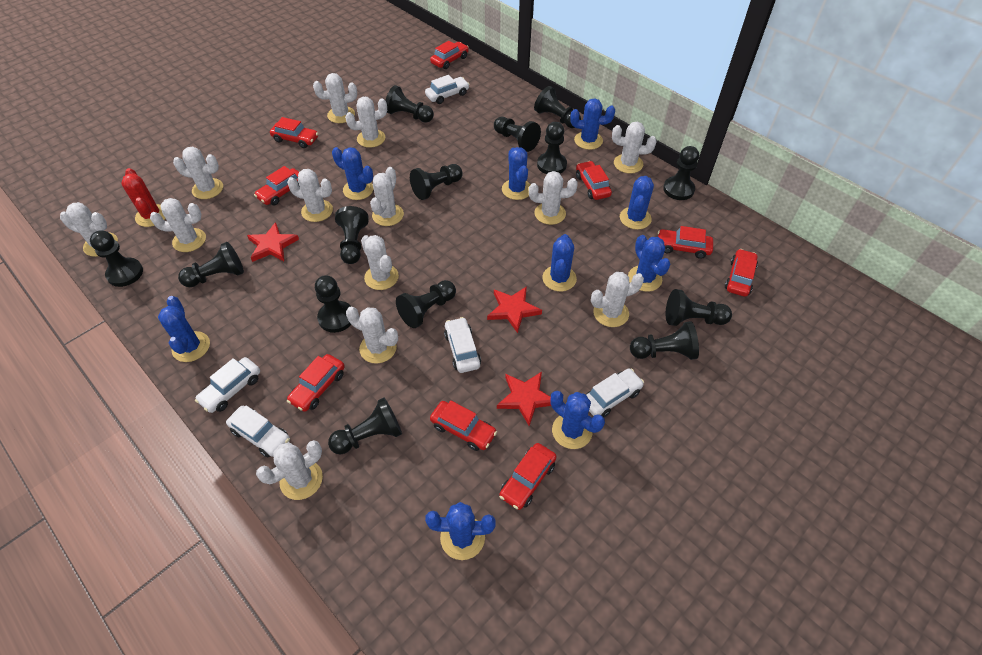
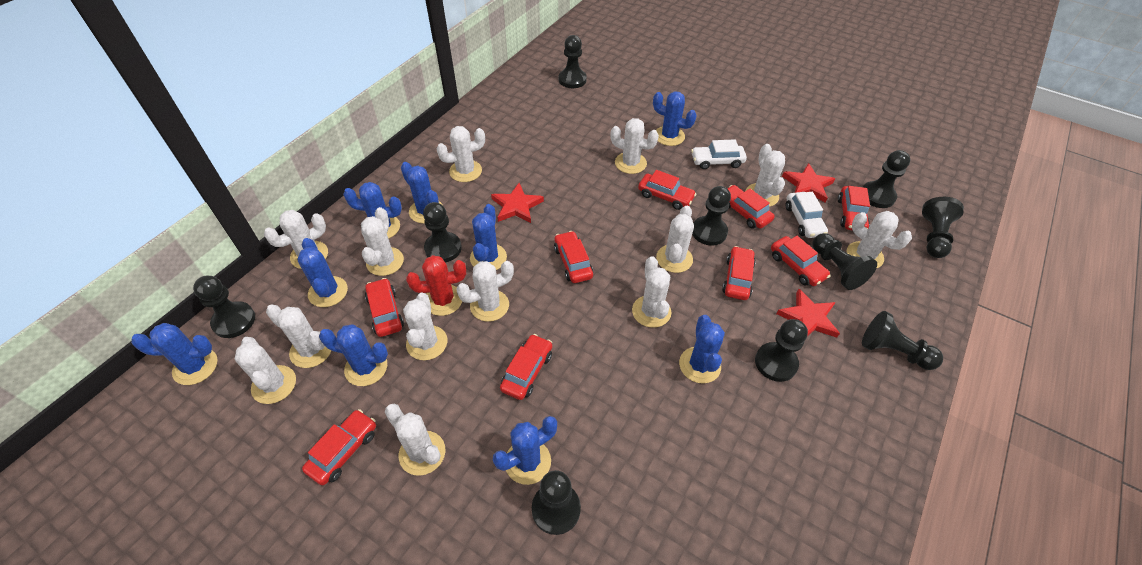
black pawn: [90,230,143,287] [178,242,244,287] [315,275,351,333] [328,398,402,455] [335,206,369,264] [385,85,434,123] [396,280,456,328] [410,164,463,200] [494,117,541,152] [534,86,581,128] [537,122,567,174] [630,321,699,360] [663,146,699,200] [666,289,732,326] = 14 -> [193,276,255,338] [423,202,462,262] [532,470,581,535] [559,35,587,88] [692,186,731,246] [755,319,808,382] [812,233,877,290] [862,311,943,370] [863,150,910,208] [922,197,964,258] = 10
white car: [195,357,260,413] [226,406,290,457] [425,75,470,104] [444,317,481,373] [586,368,644,417] = 5 -> [691,139,747,169] [785,192,828,238] = 2

